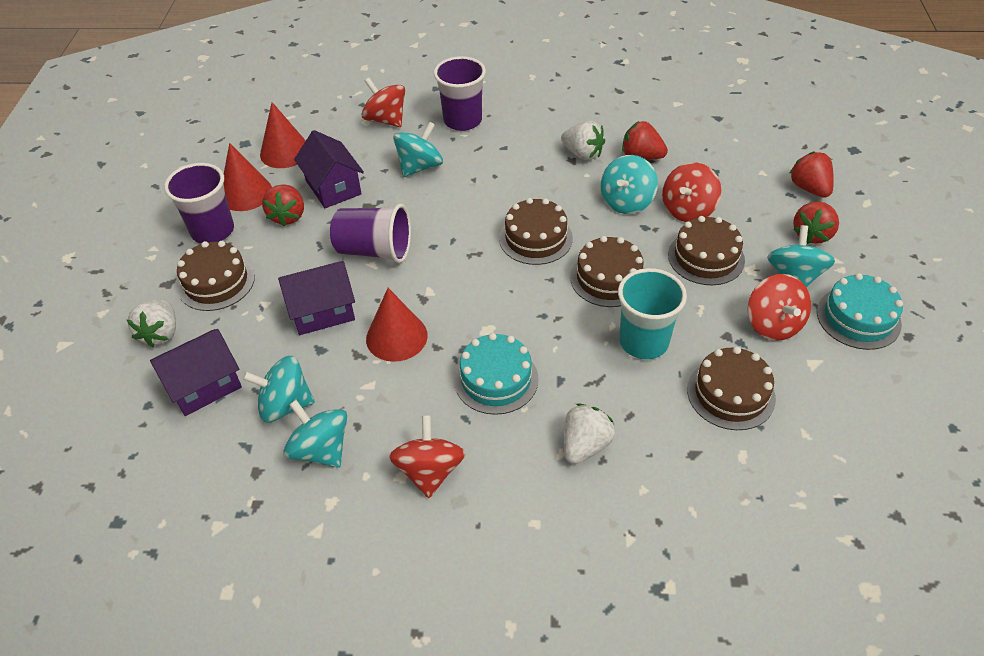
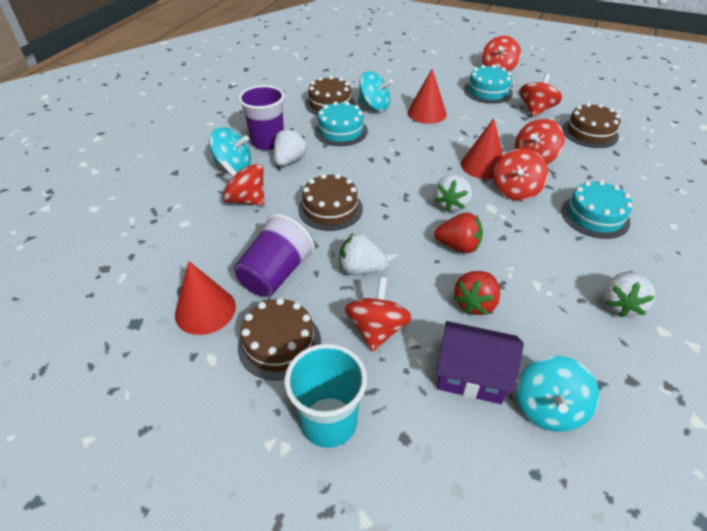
brown cake: [177,241,255,311] [499,198,573,265] [570,236,644,307] [668,216,745,285] [687,347,776,430] = 5 -> [238,298,321,380] [298,174,363,231] [305,76,355,115] [562,103,621,148] = 4
purple cup: [164,163,234,244] [330,204,411,263] [434,56,486,131] = 3 -> [234,214,315,297] [238,85,285,150] = 2
purple house: [150,329,242,416] [278,261,355,335] [294,130,364,208] = 3 -> [436,321,524,404] = 1
red spinning top: [361,78,405,127] [389,415,465,498] [662,162,721,222] [748,274,811,341] = 4 -> [221,160,265,206] [345,277,412,351] [482,36,521,72] [494,148,548,201] [515,119,565,164] [519,73,562,117] = 6
red strawberry: [262,184,304,227] [622,121,668,160] [789,151,834,198] [793,202,839,244] = 4 -> [434,212,483,253] [454,271,500,315] = 2
turquoise cake: [454,333,539,415] [817,273,903,350] = 2 -> [314,101,368,146] [464,65,513,104] [561,180,633,239] = 3
turquoise spinning top: [242,356,315,423] [283,400,347,468] [393,122,443,177] [601,155,658,214] [767,225,835,287] = 5 -> [209,127,251,172] [358,71,393,111] [516,356,599,432] = 3
white strawberry: [127,299,176,347] [561,121,605,160] [564,404,615,464] = 3 -> [274,128,307,166] [339,233,388,275] [434,175,472,212] [603,272,656,317] = 4

